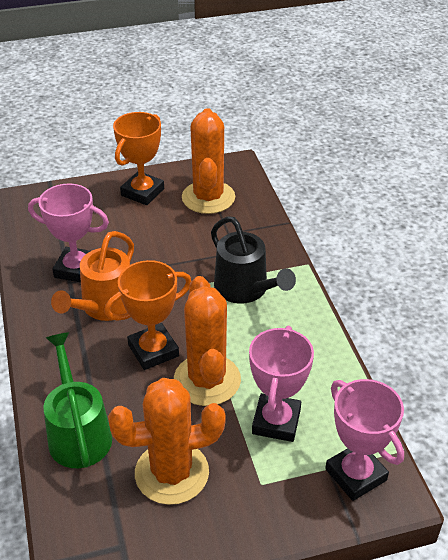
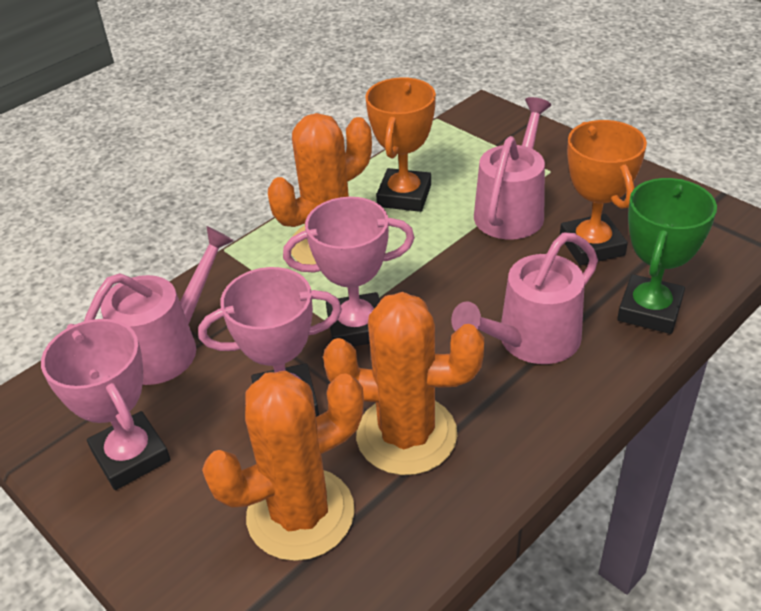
black watering can: [211,216,296,304] = 1 -> none = 0
green trophy: none = 0 -> [617,178,717,334] = 1
green watering can: [43,332,112,468] = 1 -> none = 0
orange watering can: [51,231,134,321] = 1 -> none = 0
pink watering can: none = 0 -> [84,226,234,385] [451,233,598,364] [474,97,551,239] = 3

